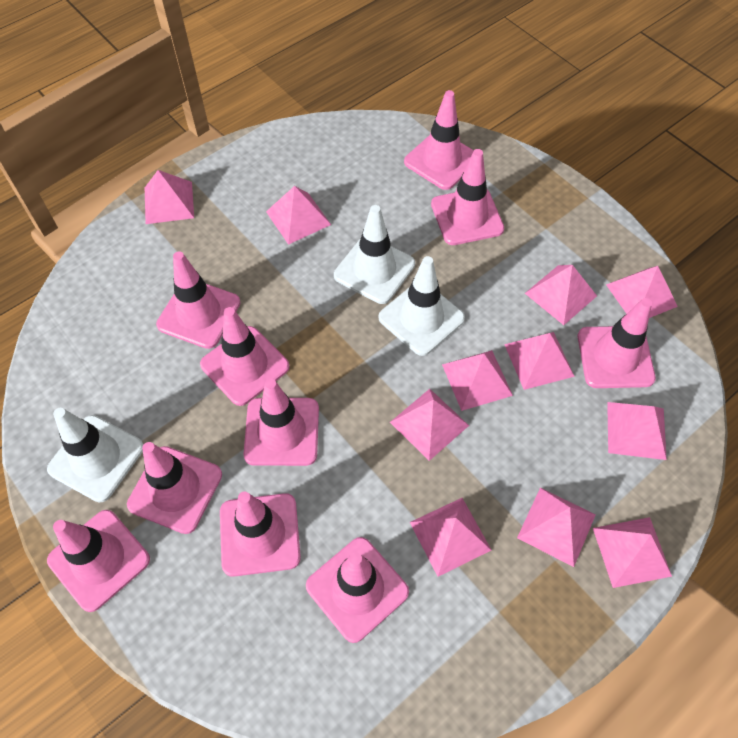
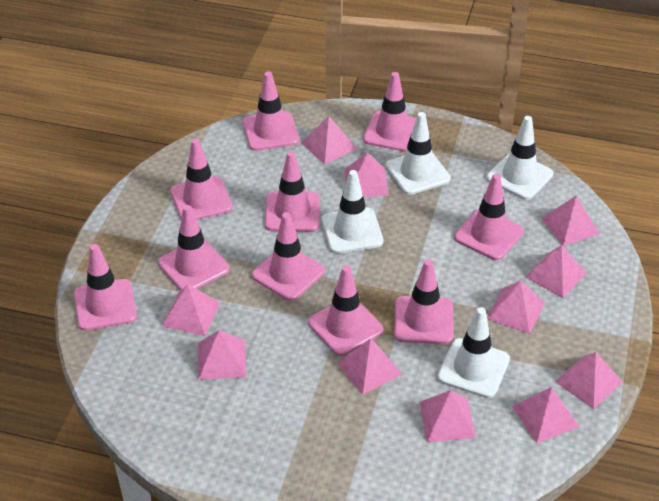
white traffic cone: [47,408,144,502] [334,205,415,304] [378,256,465,356] = 3 -> [321,170,383,253] [385,112,451,195] [437,307,510,398] [486,116,553,200] = 4

